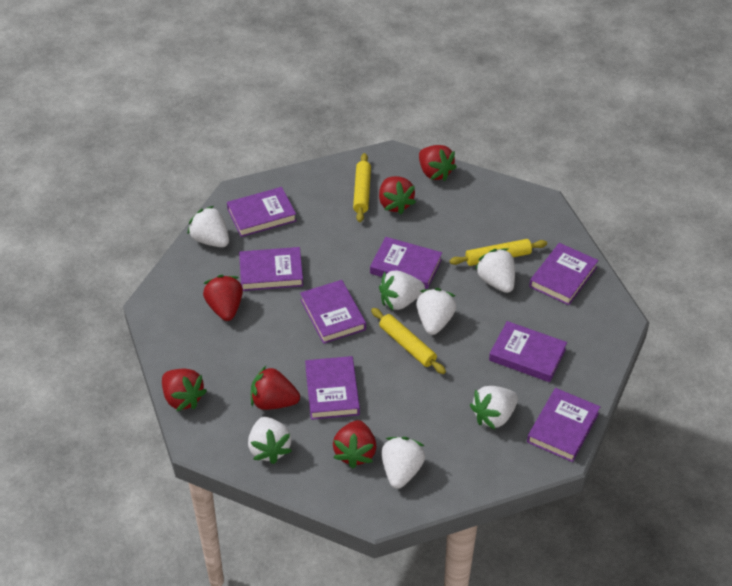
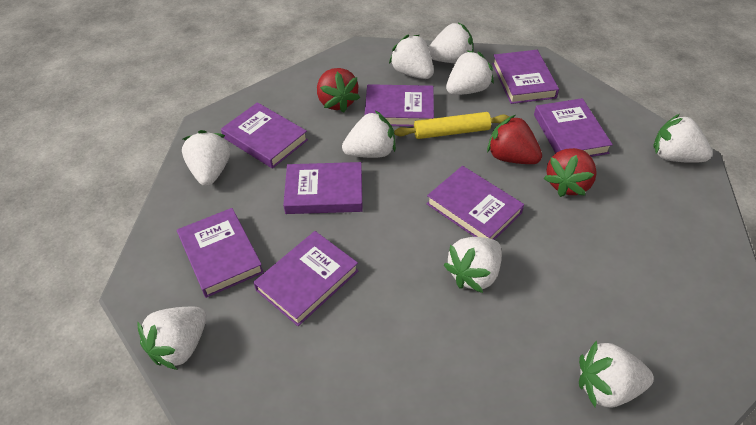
red strawberry: [162,369,207,412] [203,275,243,321] [251,366,300,410] [333,420,377,468] [379,176,416,214] [419,145,457,181] = 6 -> [317,68,360,113] [487,115,542,164] [544,148,597,197] = 3
white strawberry: [187,206,229,247] [248,417,292,464] [379,270,425,310] [381,437,425,489] [416,288,456,335] [470,386,518,430] [475,248,515,293] = 7 -> [138,306,207,370] [182,130,230,186] [342,110,396,158] [389,34,434,79] [428,22,474,63] [444,237,502,293] [446,50,494,95] [579,340,654,408] [653,114,713,163] = 9
yellow rolling pin: [353,153,371,222] [371,308,446,374] [449,239,547,266] = 3 -> [394,112,510,139] = 1

